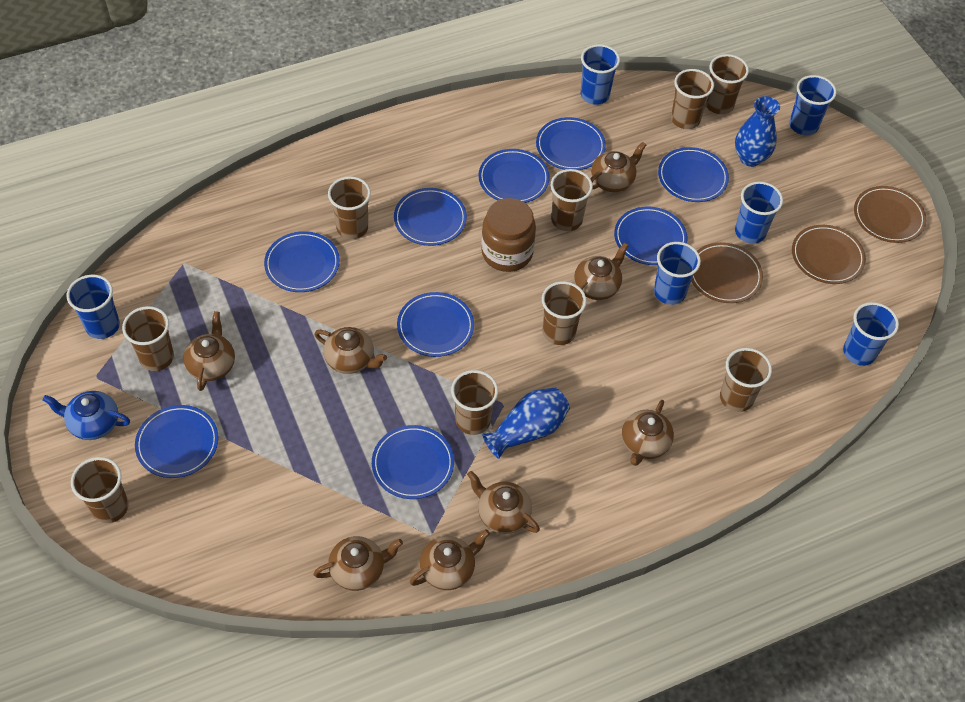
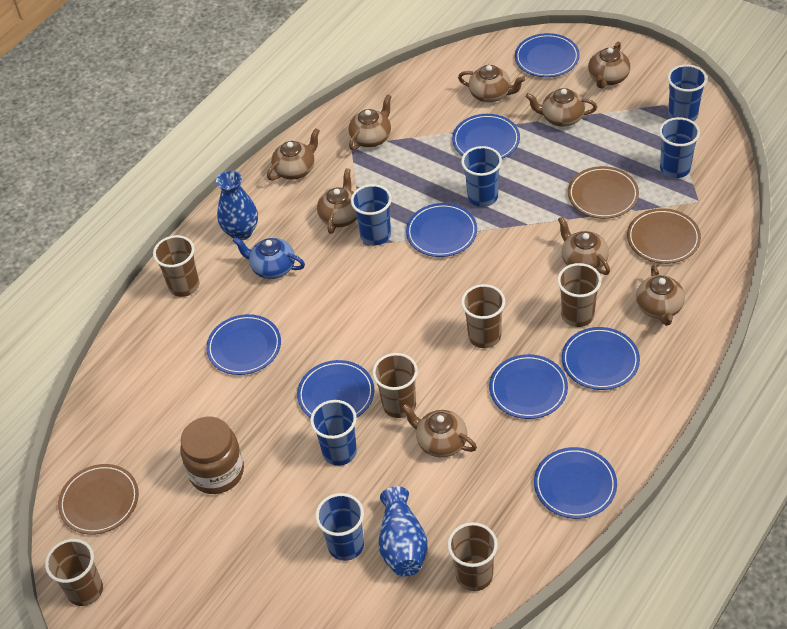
blue plate: [135,405,219,478] [264,231,340,292] [372,425,454,499] [394,188,467,246] [397,292,474,357] [478,149,550,203] [536,117,606,170] [614,207,687,265] [658,147,729,202] = 9 -> [206,314,281,375] [297,360,375,418] [406,203,477,257] [452,114,520,159] [489,354,568,419] [515,33,580,77] [534,447,617,519] [562,327,640,390] = 8
brown cup: [71,457,129,523] [122,306,174,371] [328,176,371,239] [451,370,498,435] [542,281,586,345] [551,169,593,231] [671,69,714,129] [706,54,749,114] [720,348,772,412] = 9 -> [45,539,103,606] [153,235,199,297] [373,353,418,418] [448,522,498,591] [461,284,505,348] [557,263,601,327] = 6
brown teapot: [183,311,235,391] [313,536,403,591] [314,327,387,374] [410,529,490,590] [467,471,540,534] [574,243,629,300] [590,142,646,192] [622,400,674,466] = 8 -> [267,128,320,181] [317,168,357,234] [348,94,392,150] [401,404,477,457] [458,65,525,103] [526,88,597,127] [558,217,610,275] [588,42,630,88] [636,265,685,326] = 9

